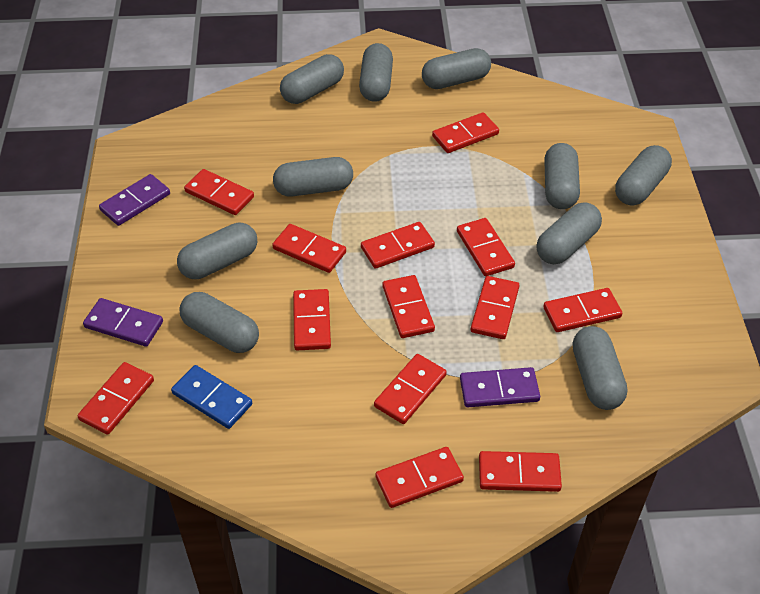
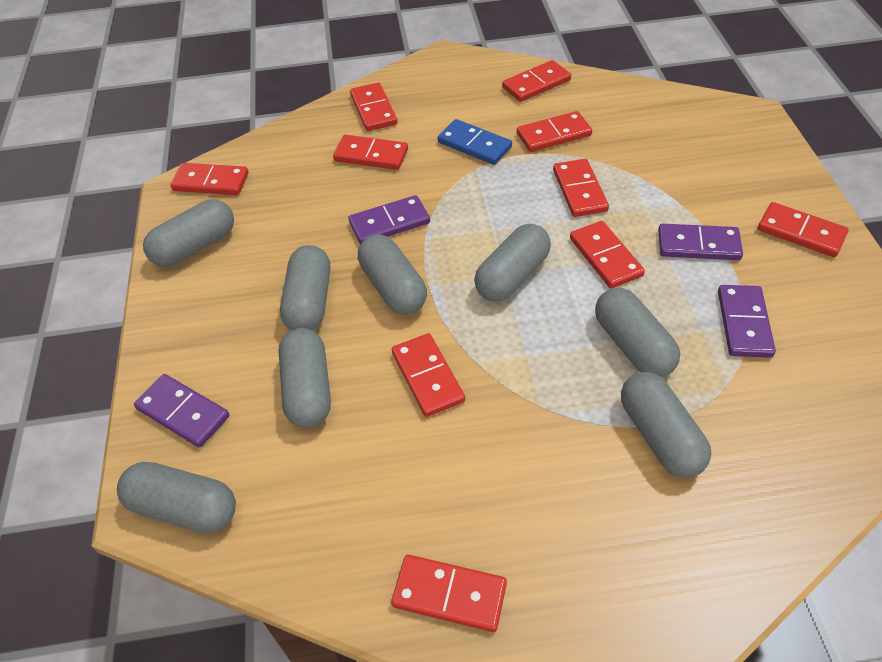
grey capsule: [177,223,257,279] [179,292,259,353] [273,157,353,196] [280,54,344,104] [359,43,393,102] [422,48,491,89] [537,202,602,264] [544,143,580,209] [573,326,627,410] [615,145,672,206] = 10 -> [117,462,236,533] [143,199,234,267] [278,328,331,428] [280,245,330,331] [358,234,427,315] [474,224,551,302] [595,288,680,377] [621,372,711,478] = 8
purple domino: [83,298,163,347] [99,174,170,226] [460,367,540,407] = 3 -> [134,374,229,448] [348,195,430,244] [658,224,743,260] [718,285,776,358] = 4
red domino: [78,362,154,435] [184,169,254,215] [272,224,346,273] [293,289,331,350] [361,222,435,269] [374,354,446,424] [375,447,464,508] [383,275,435,338] [432,112,499,153] [457,218,515,276] [471,276,519,339] [479,451,562,492] [543,288,622,332] = 13 -> [170,163,248,195] [333,135,408,170] [350,83,397,131] [391,555,507,632] [392,333,465,417] [502,60,571,102] [517,111,592,152] [553,159,609,217] [570,221,645,289] [758,202,849,257] = 10

